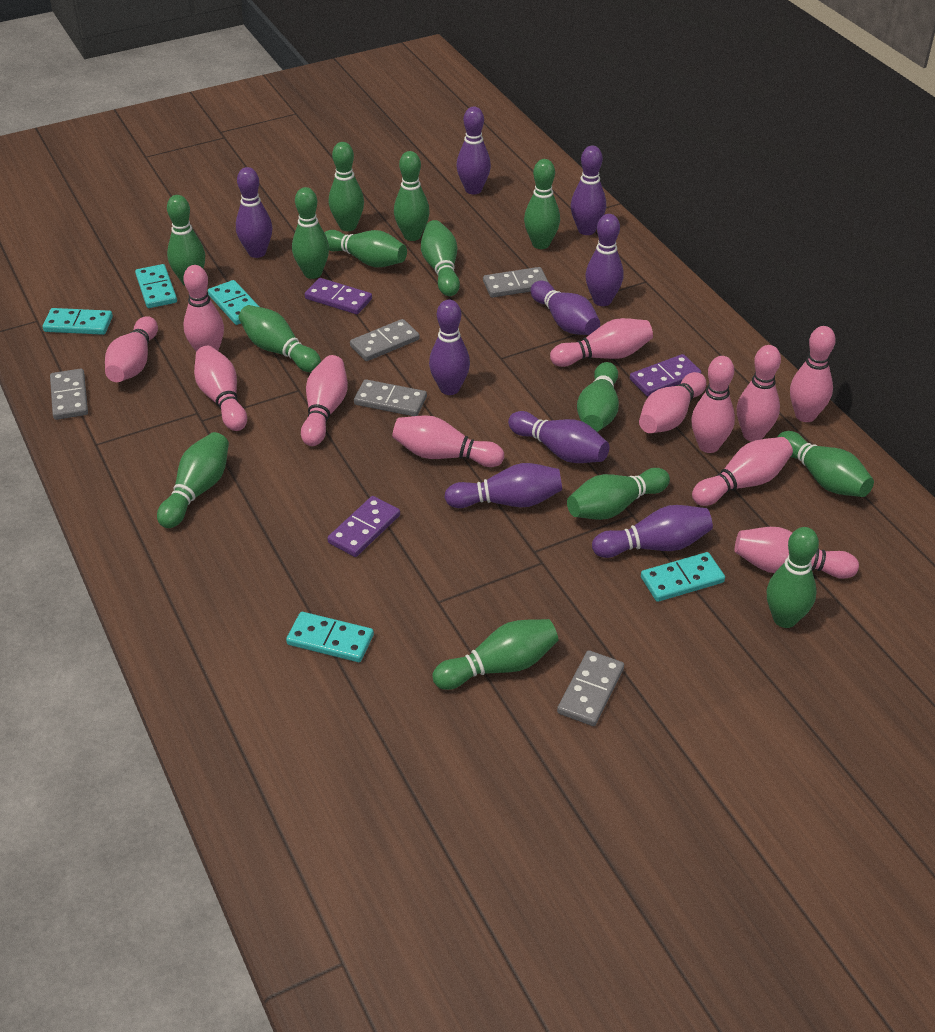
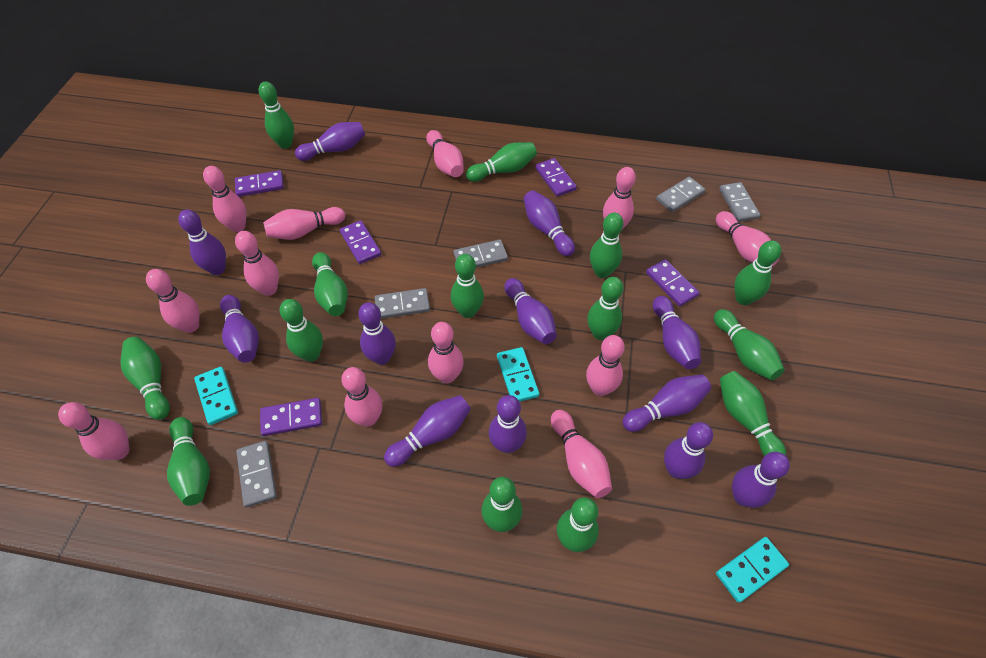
purple bowling pin: [236,167,272,258] [429,300,470,395] [444,463,562,508] [456,106,491,194] [508,411,609,463] [530,281,600,335] [571,146,606,235] [585,214,623,306] [592,505,713,558] = 9 -> [178,209,226,275] [220,295,259,363] [295,122,365,161] [358,302,396,365] [384,395,471,467] [489,395,527,453] [504,278,557,344] [524,190,575,256] [622,375,711,432] [653,296,701,369] [664,422,713,479] [732,452,790,508] = 12
purple domino: [305,278,372,314] [327,496,400,557] [630,354,701,396] = 3 -> [235,170,284,197] [260,398,322,436] [340,220,381,264] [535,158,577,197] [646,259,700,306] = 5
turquoise domino: [43,308,113,335] [135,264,177,308] [208,280,259,325] [286,612,374,662] [641,552,725,602] = 5 -> [194,367,238,425] [497,347,539,402] [716,537,789,603] = 3

